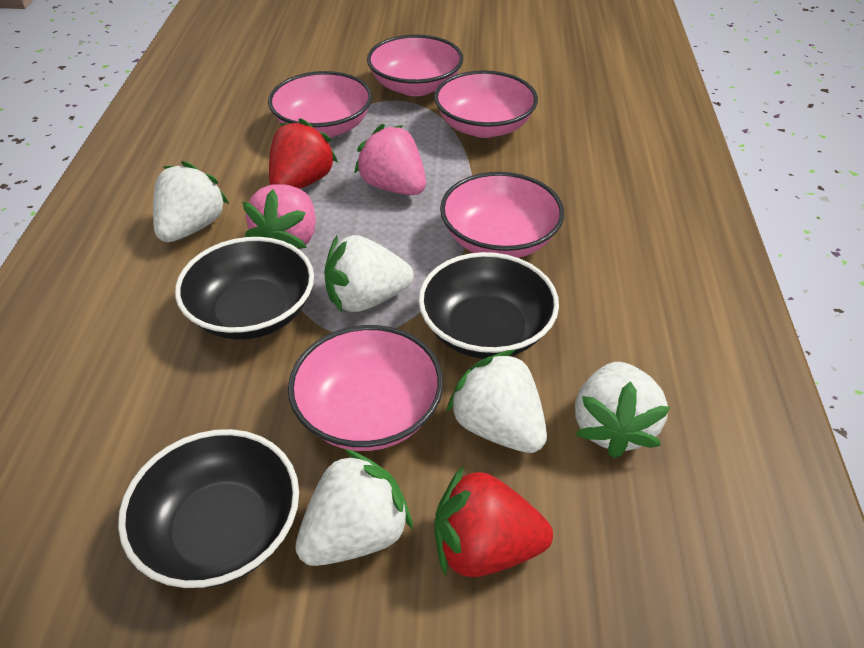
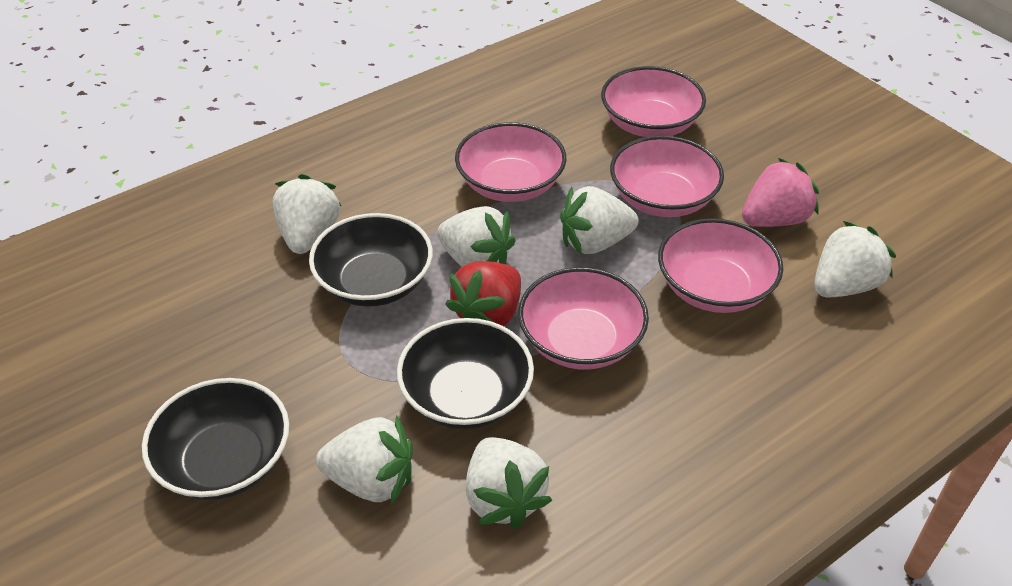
pink strawberry: [242,184,316,250] [354,124,426,195] = 2 -> [742,158,819,227] = 1
red strawberry: [269,118,338,189] [434,465,553,577] = 2 -> [445,261,521,326] = 1
white strawberry: [153,161,229,242] [295,449,413,566] [324,235,414,313] [446,350,547,453] [575,362,670,459] = 5 -> [273,174,341,254] [316,415,413,505] [437,206,516,267] [466,437,552,529] [560,186,638,255] [814,221,896,297] = 6

